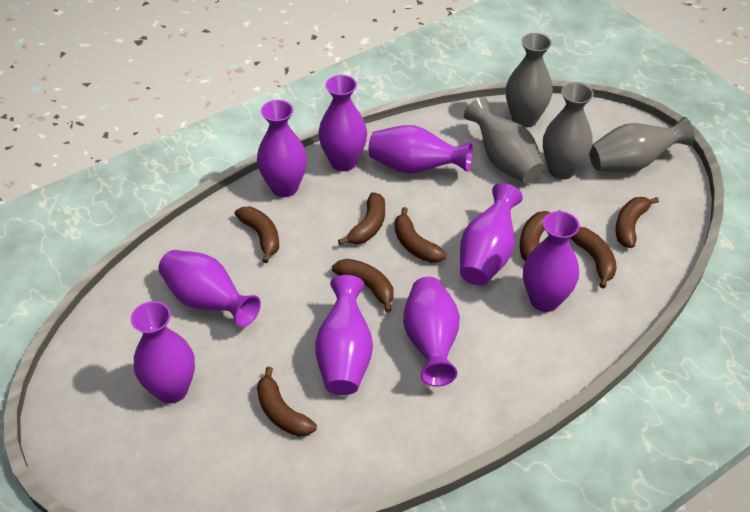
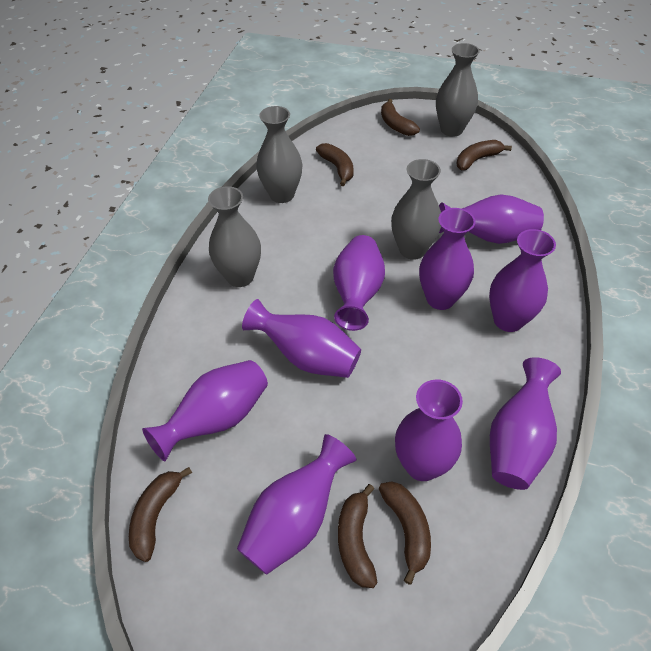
brown banana: [235,207,279,263] [257,367,317,437] [332,259,393,312] [338,192,385,245] [394,207,446,263] [519,210,560,261] [571,227,617,288] [615,197,659,248] = 8 -> [129,467,192,562] [316,143,354,186] [338,484,378,588] [379,481,431,585] [381,99,420,136] [456,140,512,170] = 6

